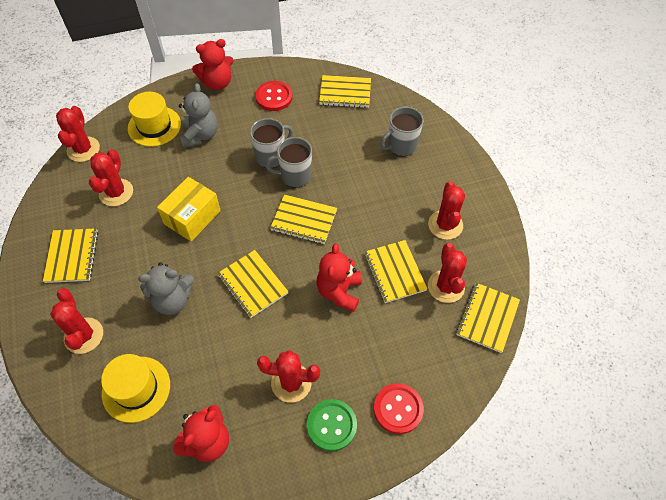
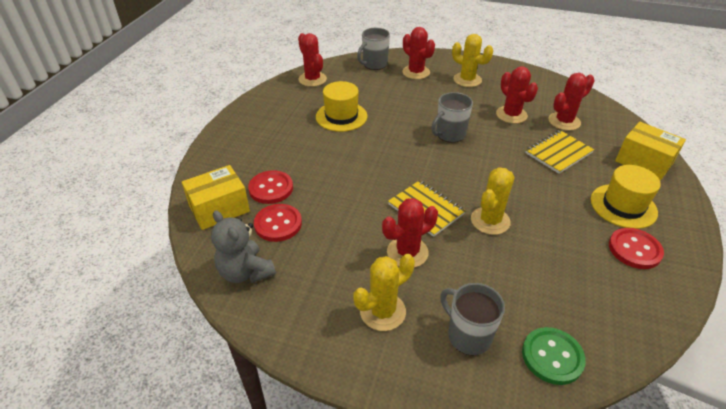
grey teddy bear: [138,263,194,315] [179,83,218,148] = 2 -> [211,210,276,283] = 1
red button: [255,81,293,111] [374,383,424,434] = 2 -> [248,170,293,204] [254,204,302,242] [609,228,664,269] = 3
red cactus: [50,288,103,354] [56,106,100,162] [89,149,133,206] [257,350,320,403] [428,181,465,240] [428,243,467,303] = 6 -> [298,33,327,87] [382,198,438,268] [402,27,435,79] [496,67,538,124] [548,73,595,131] = 5
red teddy bear: [173,405,229,462] [192,39,234,90] [317,243,362,312] = 3 -> none = 0
yellow box: [157,177,221,242] = 1 -> [182,165,250,230] [615,122,686,181] = 2
yellow cactus: none = 0 -> [353,254,415,331] [452,34,493,87] [471,167,514,235] = 3
yellow notebook: [43,228,98,283] [217,250,289,318] [270,194,337,244] [319,75,371,108] [364,240,428,303] [456,283,520,353] = 6 -> [388,180,466,237] [525,130,594,174] = 2

